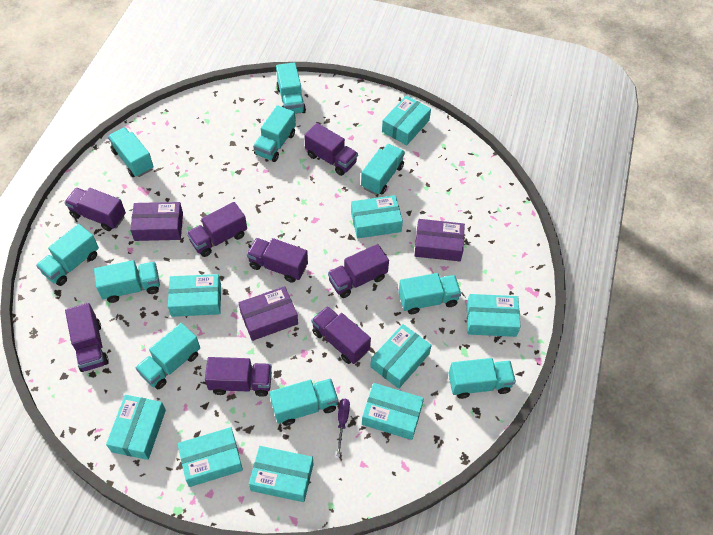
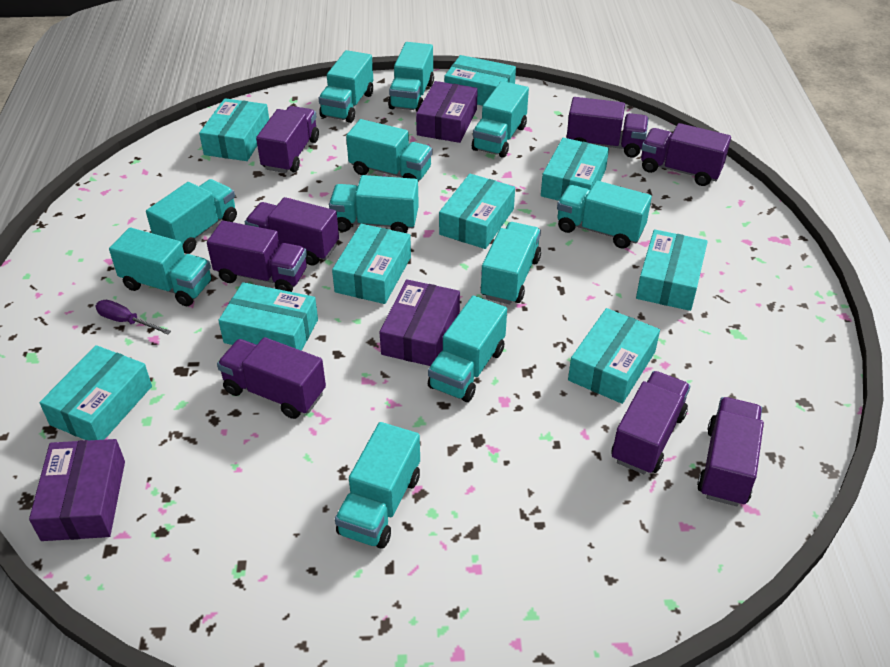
turquoise truck: [36,224,99,286] [94,260,160,303] [108,128,154,177] [135,323,200,389] [253,105,296,162] [270,379,338,426] [276,62,306,114] [361,144,405,195] [398,273,461,314] [448,358,516,399] = 10 -> [109,227,212,306] [146,179,237,254] [319,50,373,123] [329,175,419,233] [335,422,420,549] [346,119,432,182] [388,42,434,112] [428,296,507,402] [472,81,529,158] [481,222,541,304] [557,181,652,248] = 11

